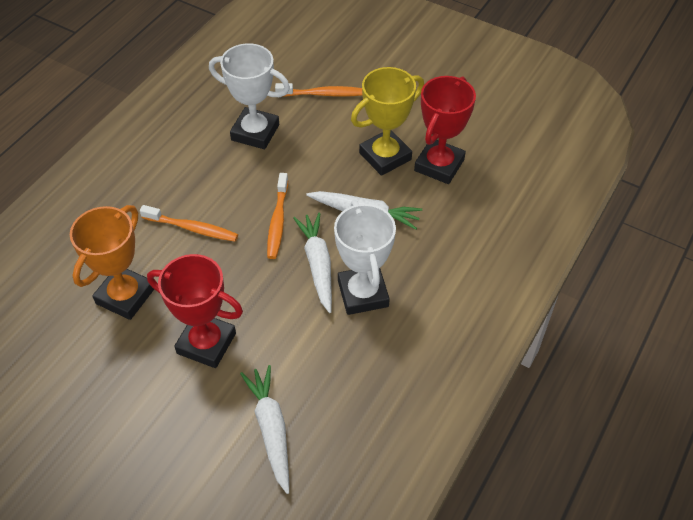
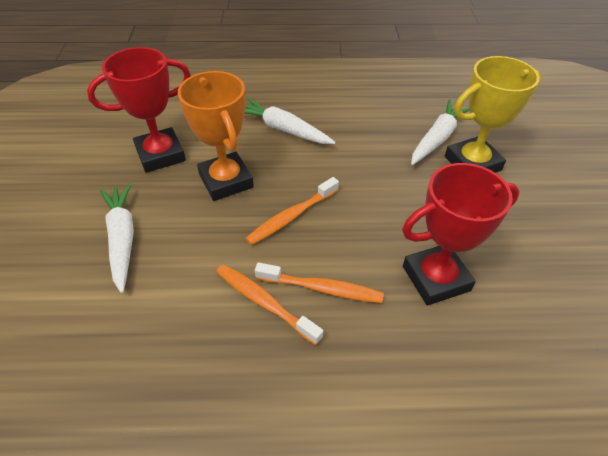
white trophy: [209,43,290,149] [334,200,396,315] = 2 -> none = 0

